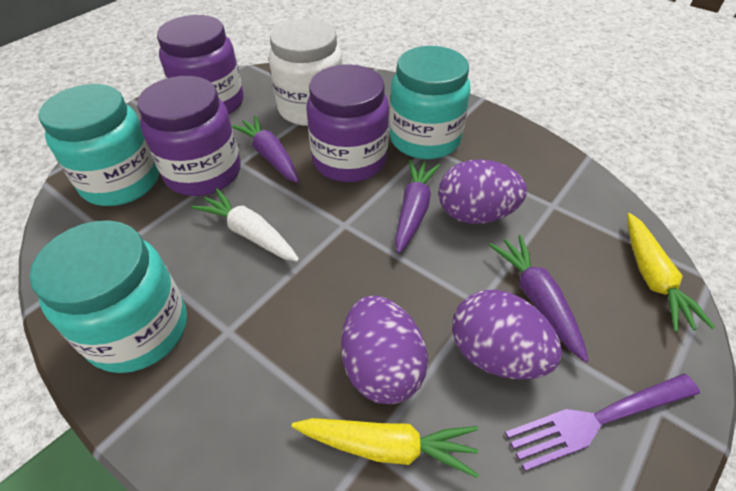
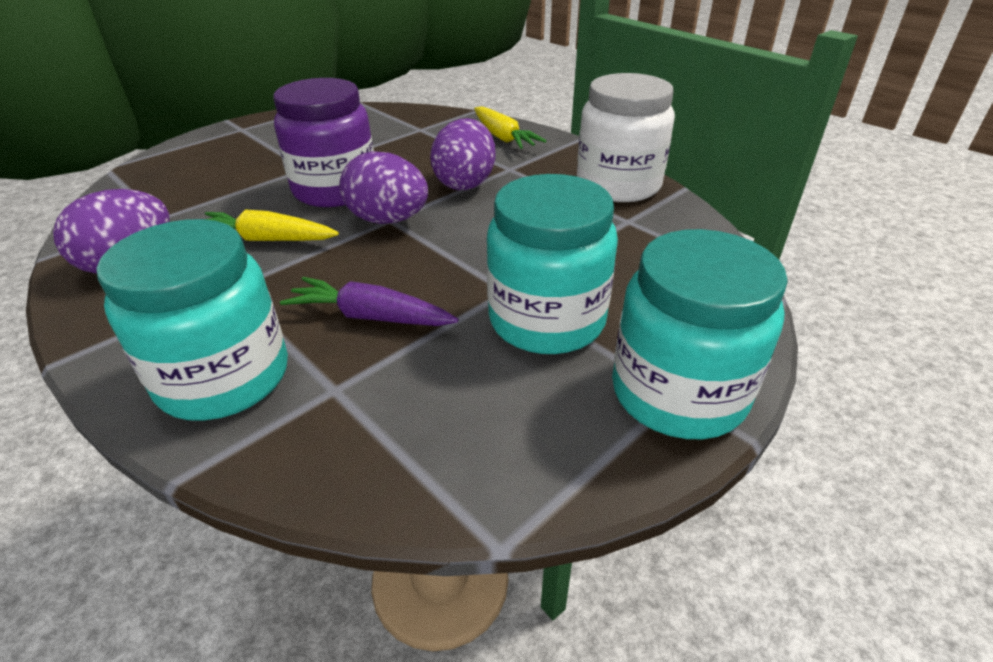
purple carrot: [232,115,299,183] [395,159,440,253] [489,235,589,362] = 3 -> [280,277,459,326] = 1
purple fork: [505,374,700,471] = 1 -> none = 0
purple jar: [137,76,241,196] [157,15,243,114] [306,64,389,182] = 3 -> [273,78,374,207] = 1
white carrot: [192,189,299,262] = 1 -> none = 0

